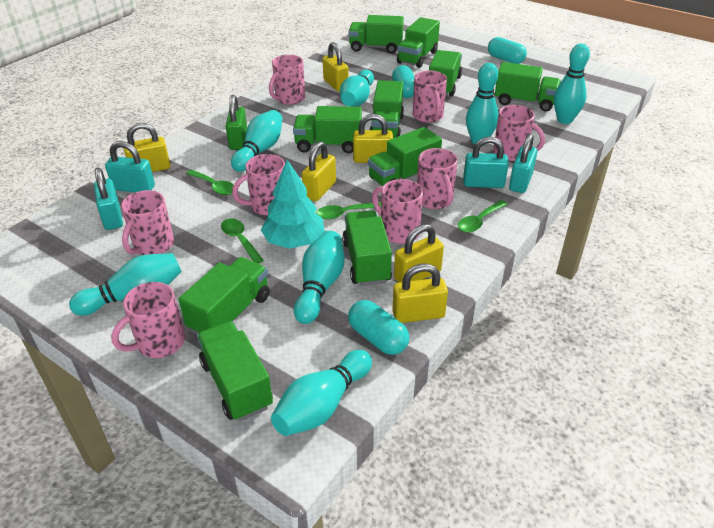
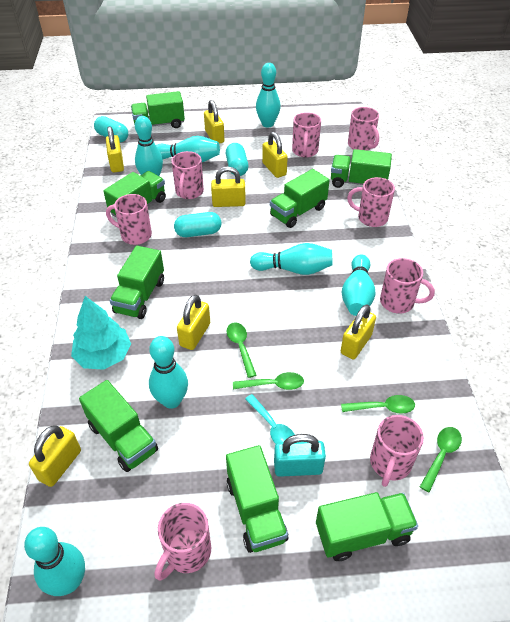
green padlock: [226,95,247,150] = 1 -> none = 0
green truck: [179,257,270,334] [197,321,273,421] [293,106,362,153] [342,210,392,286] [348,15,404,53] [368,127,442,186] [369,80,404,138] [397,17,440,68] [429,50,462,96] [495,62,561,111] = 10 -> [79,380,158,472] [103,171,166,218] [110,246,164,319] [131,91,185,128] [226,445,288,553] [270,169,329,228] [316,492,418,561] [331,149,392,188] = 8
turquoise padlock: [94,168,123,230] [105,141,155,192] [463,137,509,188] [509,134,538,193] = 4 -> [274,434,326,477] = 1
turquoise spoon: none = 0 -> [245,394,295,444] = 1
yellow padlock: [124,123,170,172] [302,141,336,201] [323,42,349,92] [353,114,393,163] [392,264,448,323] [394,224,444,283] = 6 -> [29,425,81,487] [106,126,124,172] [177,294,210,350] [204,100,225,144] [211,166,246,207] [262,132,288,178] [341,305,376,359] = 7

